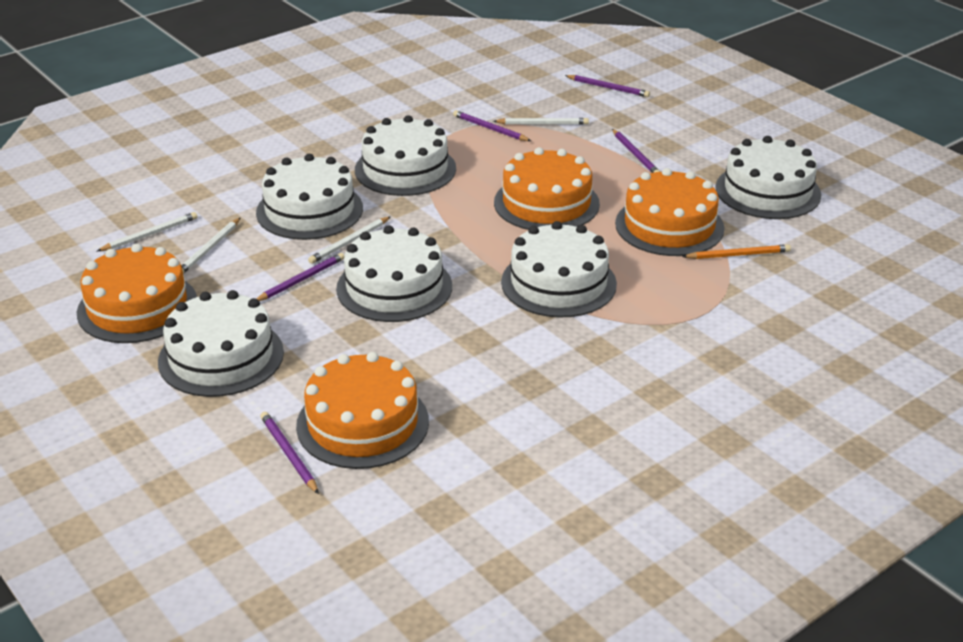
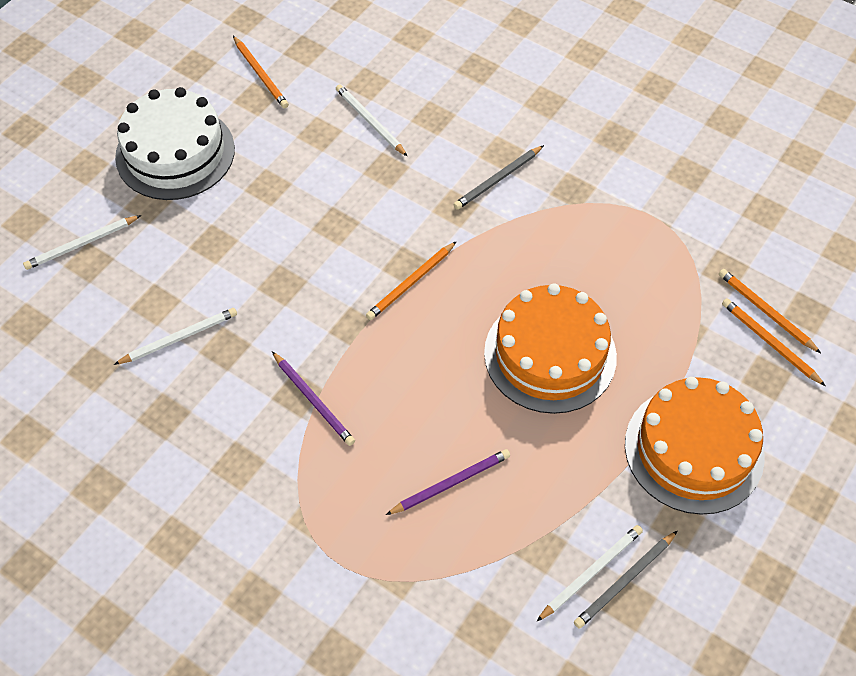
grey pencil: none = 0 -> [453,145,544,210] [574,531,677,629] = 2
orange cake: [77,244,197,343] [296,352,429,469] [494,147,600,230] [615,168,725,256] = 4 -> [484,284,617,414] [625,377,765,515] = 2
orange pencil: [682,244,791,259] = 1 -> [233,36,289,109] [366,241,457,320] [719,269,821,353] [722,298,826,386] = 4
purple pencil: [256,253,344,301] [260,412,319,494] [453,110,531,141] [565,75,650,97] [612,129,660,173] = 5 -> [272,351,355,446] [386,449,510,515] = 2
white cake: [158,290,284,397] [256,154,363,240] [336,225,452,322] [355,115,456,196] [501,221,617,318] [715,136,821,219] = 6 -> [115,87,235,200] = 1

